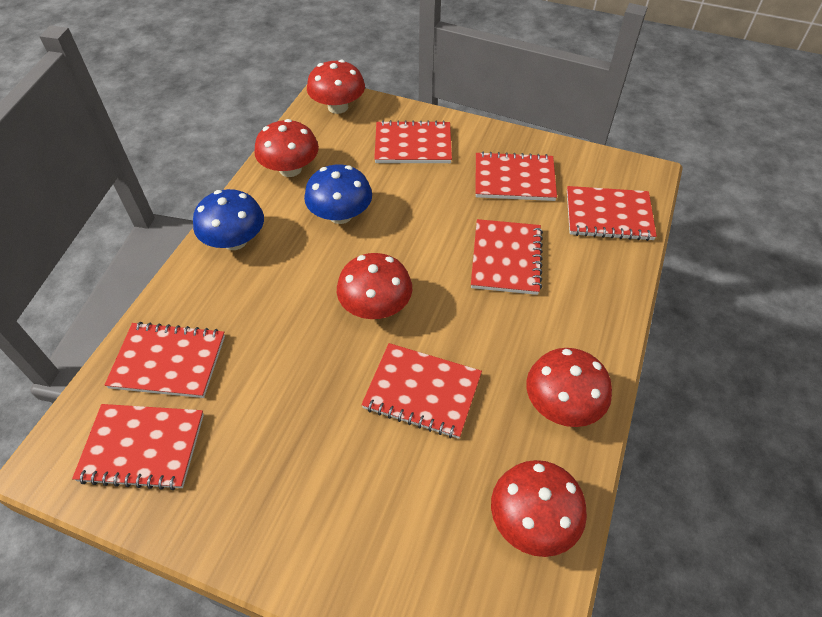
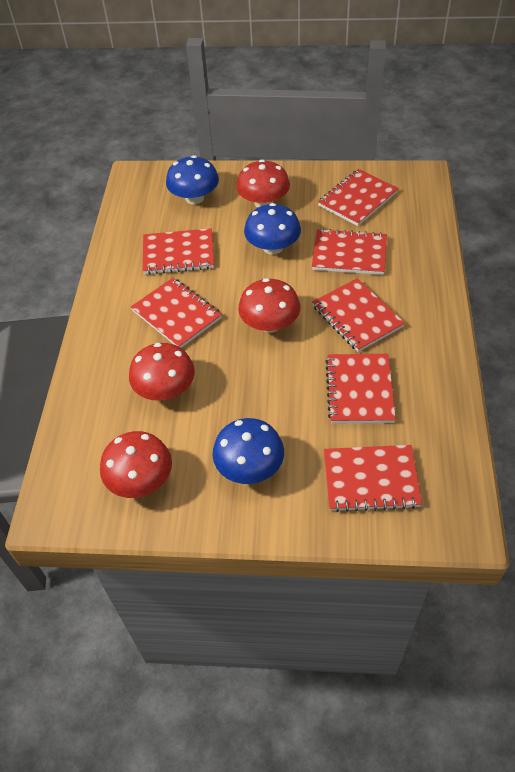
blue mushroom: [193,189,264,250] [304,164,372,224] = 2 -> [166,155,219,204] [212,418,284,484] [244,203,301,255] = 3
red mushroom: [254,119,319,177] [307,60,365,114] [337,253,412,319] [491,460,587,557] [526,348,612,427] = 5 -> [100,431,172,498] [129,343,195,401] [236,160,290,208] [238,278,300,333] = 4

